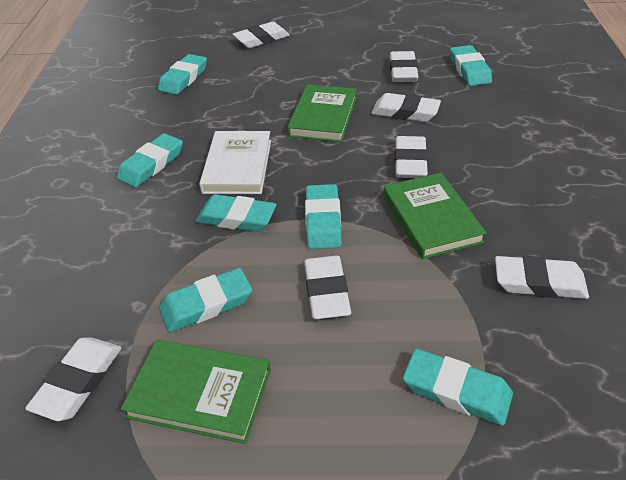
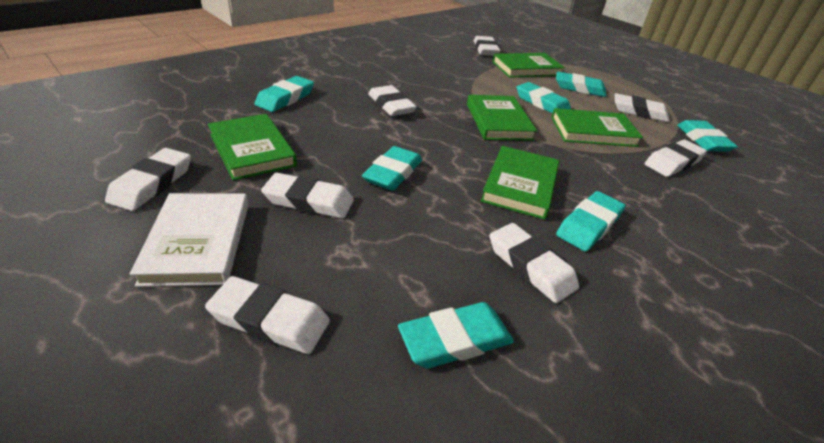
green book: [121,340,271,444] [287,85,357,142] [383,173,487,259] = 3 -> [208,114,297,180] [467,95,537,141] [481,146,559,220] [492,53,565,78] [551,108,643,147] = 5
white eraser: [25,337,121,421] [233,22,290,48] [304,256,351,319] [371,93,441,122] [390,51,419,82] [395,136,428,178] [495,256,589,299] = 7 -> [105,148,191,211] [205,276,330,354] [261,173,354,218] [368,85,417,116] [474,36,500,56] [490,223,579,303] [615,93,670,122] [645,140,707,177] = 8

